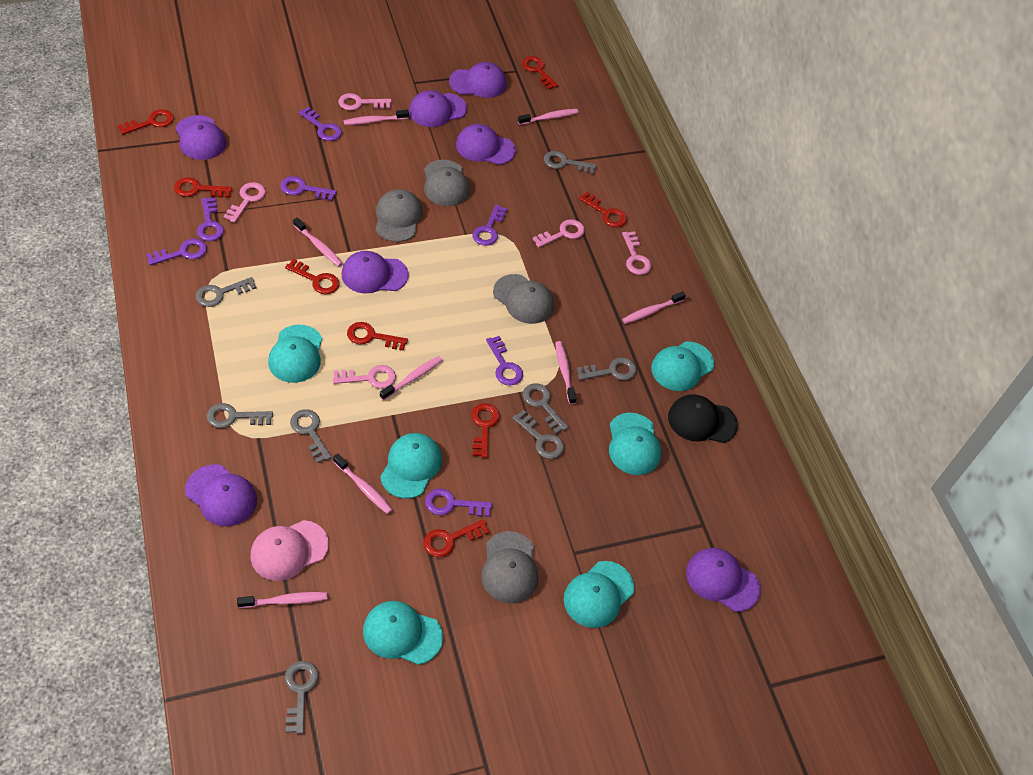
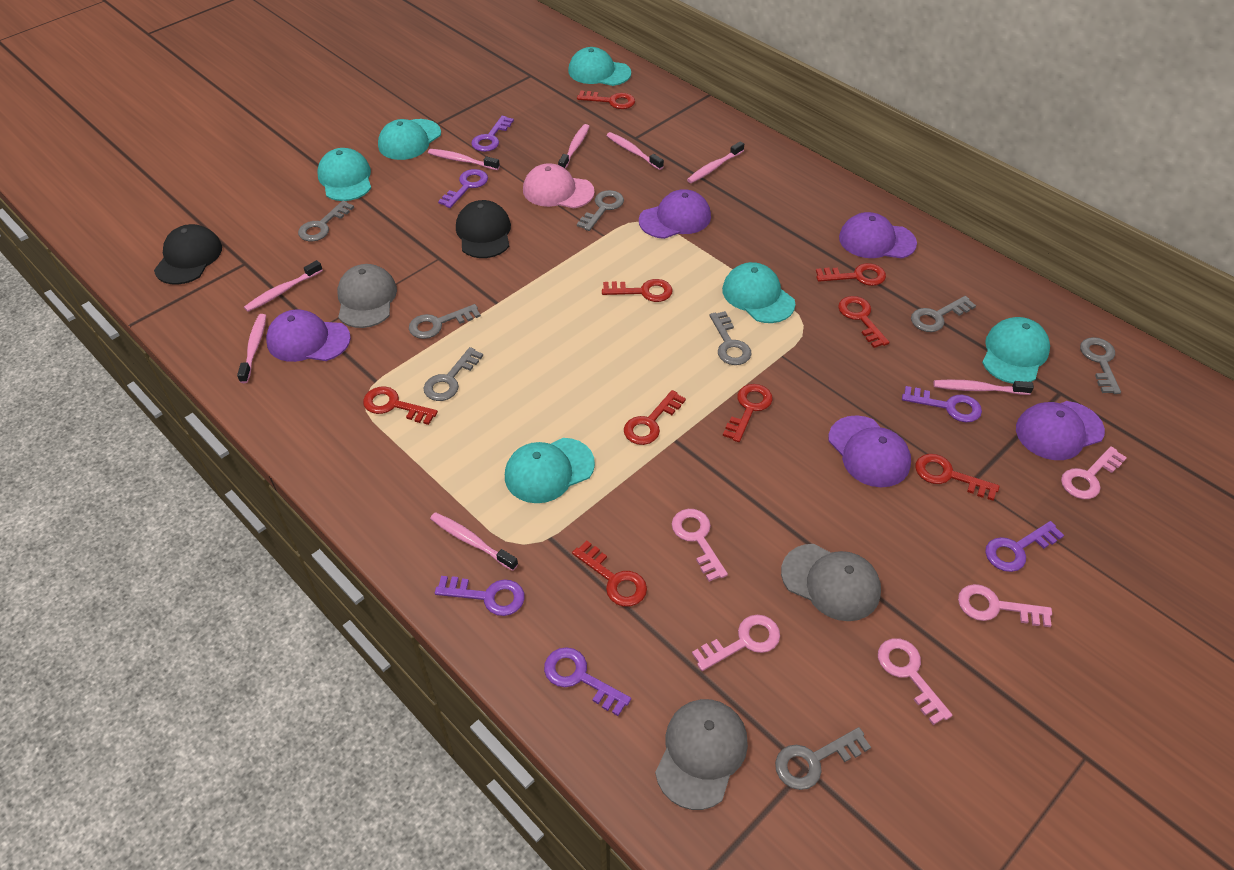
black cap: [668,394,738,443] = 1 -> [154,224,222,285] [456,200,511,258] = 2
grey cap: [375,189,423,242] [424,160,470,206] [481,531,538,603] [493,274,554,324] = 4 -> [337,264,397,328] [655,699,748,810] [781,544,881,621] = 3
purple cap: [175,115,226,160] [185,464,257,527] [341,251,409,293] [409,90,467,127] [449,62,507,98] [456,124,516,165] [686,548,760,612] = 7 -> [266,309,351,362] [639,189,711,239] [828,415,911,487] [839,212,917,259] [1016,401,1105,460] = 5
purple key: [146,239,207,265] [197,197,224,241] [280,176,336,201] [299,107,342,141] [425,488,492,517] [472,205,507,246] [486,336,523,386] = 7 -> [435,576,525,616] [438,169,488,208] [471,116,514,152] [544,647,631,716] [902,386,982,422] [985,521,1064,572] = 6
red key: [118,109,174,135] [174,177,232,198] [285,259,340,294] [347,322,408,351] [423,519,490,557] [471,403,500,458] [522,56,559,90] [579,192,627,227] = 8 -> [363,386,438,425] [572,541,647,607] [577,90,635,109] [602,279,673,302] [624,390,686,445] [723,384,773,442] [816,263,886,286] [838,296,889,348] [915,454,1000,501] = 9

